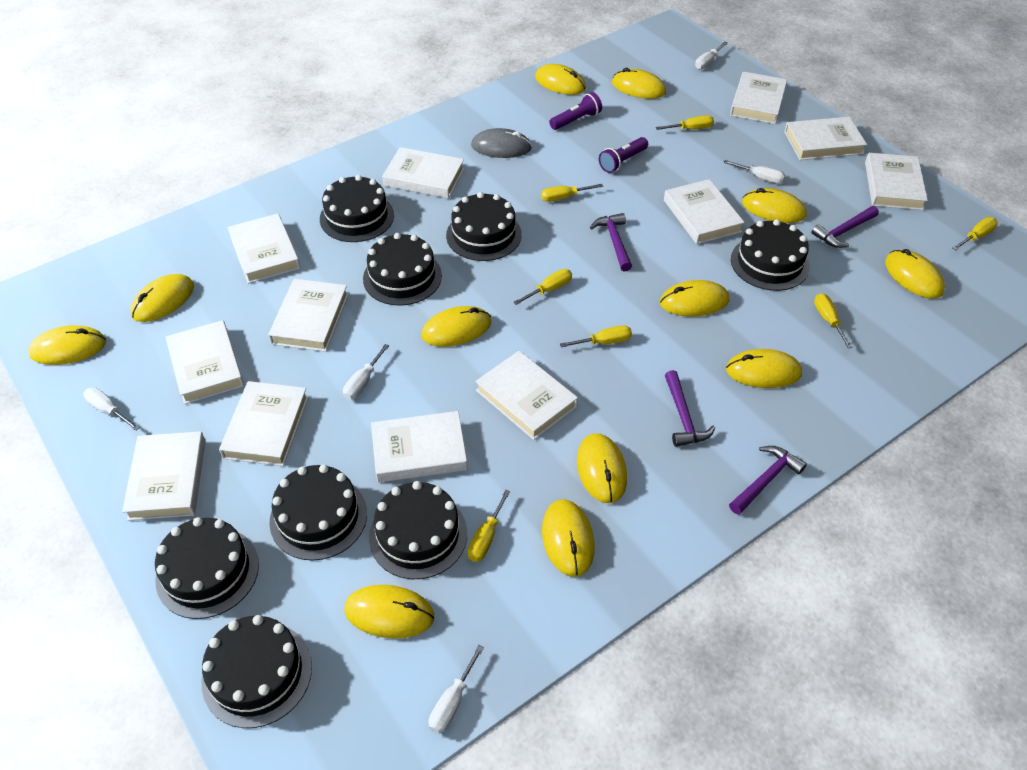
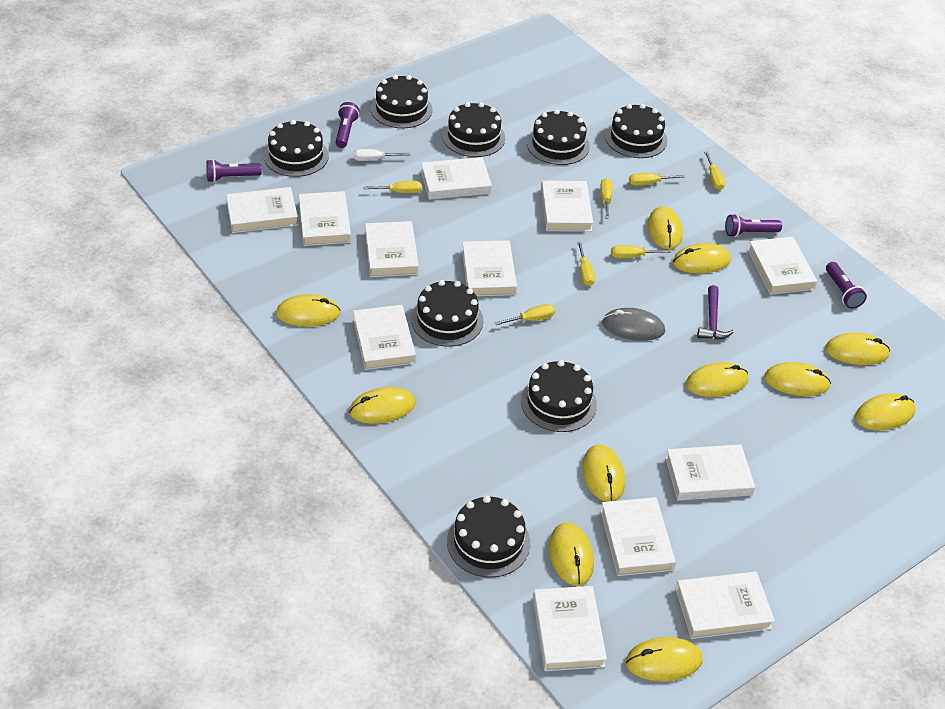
purple flashlight: [549,92,602,130] [599,137,648,173] = 2 -> [206,159,262,182] [336,102,359,148] [725,214,782,237] [826,262,867,309] = 4
purple hammer: [590,213,632,271] [665,370,715,447] [729,446,807,515] [812,206,879,248] = 4 -> [697,285,734,340] = 1
white screwdriver: [84,387,140,431] [343,344,389,400] [429,645,484,734] [695,42,728,70] [723,160,785,184] = 5 -> [354,149,410,161] = 1
yellow mouse: [28,326,106,365] [130,274,194,322] [344,585,434,639] [421,306,491,347] [535,64,586,95] [542,499,595,577] [577,434,627,503] [612,68,666,99] [660,280,730,317] [726,349,802,388] [742,188,807,223] [885,249,945,299] = 12 -> [276,294,341,327] [349,387,416,424] [549,523,594,586] [582,444,625,502] [626,637,703,681] [647,206,683,249] [672,243,731,274] [686,362,748,397] [764,362,831,396] [825,333,890,365] [855,393,915,431] = 11

